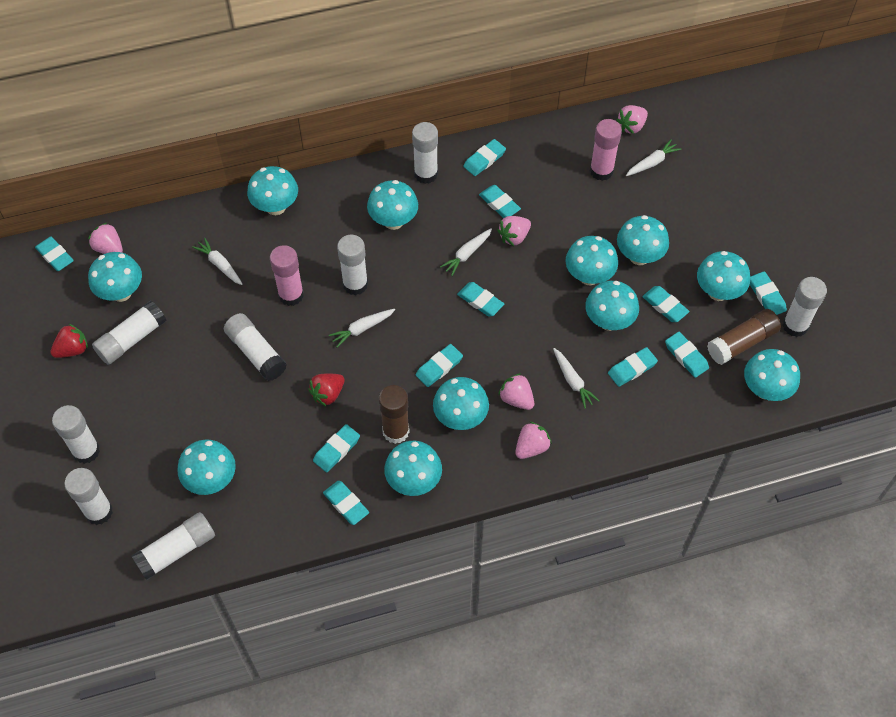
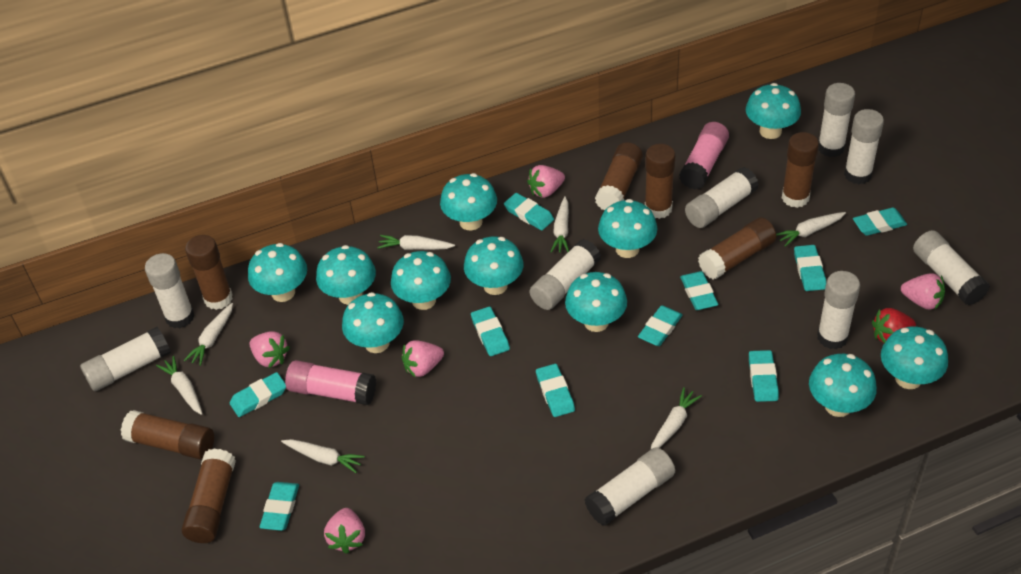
brown glue stick: [379,385,410,444] [707,309,781,365] = 2 -> [121,410,214,460] [182,448,236,543] [185,235,233,310] [595,142,643,210] [645,144,675,219] [698,217,776,280] [782,132,819,208] = 7
red strawberry: [50,324,88,358] [308,373,345,406] = 2 -> [872,308,916,343] = 1
turquoise eraser: [35,236,74,271] [313,424,360,472] [323,481,369,525] [416,344,463,387] [457,282,504,317] [463,139,506,176] [479,185,521,218] [608,347,658,387] [642,286,690,322] [665,332,709,378] [750,271,787,315] = 11 -> [230,372,286,417] [259,482,299,531] [471,307,510,356] [504,193,554,230] [536,364,575,417] [638,305,683,346] [680,271,718,310] [749,350,779,402] [794,245,826,291] [853,208,907,236] = 10
white carrot: [192,238,243,285] [329,309,395,348] [440,228,492,276] [553,348,599,409] [626,139,681,176] = 5 -> [156,356,203,415] [184,303,233,366] [281,439,365,473] [377,235,455,250] [551,196,569,253] [651,387,702,449] [776,212,846,247] = 7
white glue stick: [52,405,100,464] [64,468,113,525] [92,301,167,365] [131,512,215,580] [224,313,287,381] [337,235,368,295] [412,122,438,184] [782,277,827,337] = 8 -> [80,327,171,391] [145,253,195,328] [530,239,601,310] [584,447,675,526] [685,167,759,228] [817,271,860,349] [818,83,855,157] [844,109,884,184] [913,230,990,305] = 9

